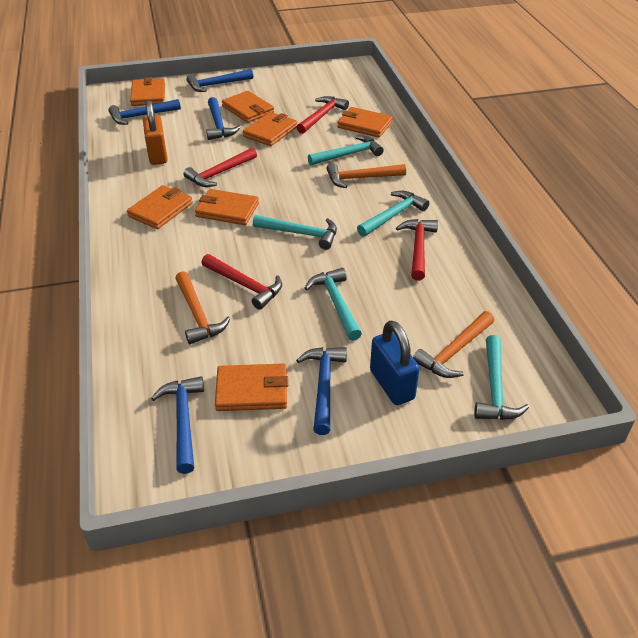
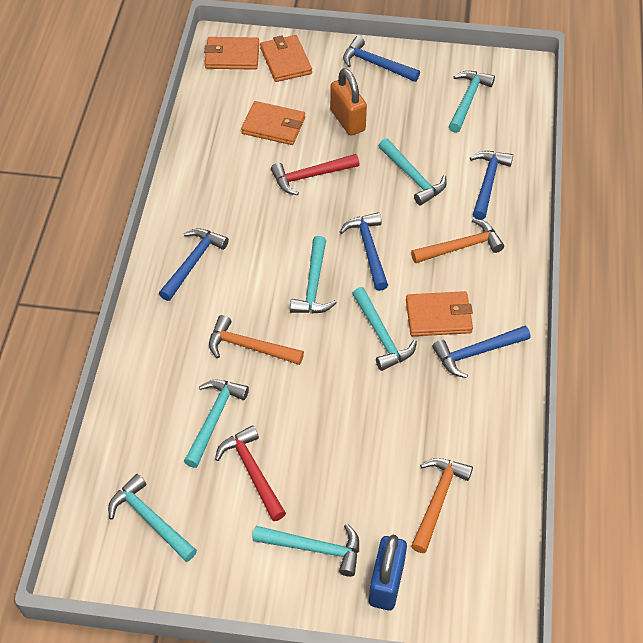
orange wallet: [127,185,193,229] [130,77,165,106] [195,189,259,225] [215,364,288,411] [222,91,274,123] [243,112,298,146] [338,107,393,138] = 7 -> [204,37,260,70] [241,101,305,145] [260,35,312,82] [406,291,473,336] = 4
red hammer: [183,148,257,187] [201,254,282,310] [296,96,349,134] [396,219,438,281] = 4 -> [215,425,286,521] [271,154,360,195] = 2
turquoise hammer: [253,215,337,250] [304,268,362,341] [308,135,384,165] [357,191,429,237] [474,335,529,420] = 5 -> [108,474,197,562] [184,380,249,468] [252,524,359,577] [290,236,337,313] [352,287,417,371] [379,138,447,205] [449,71,495,133] = 7

